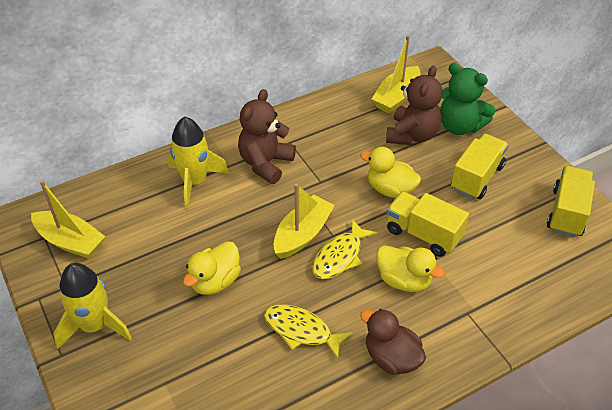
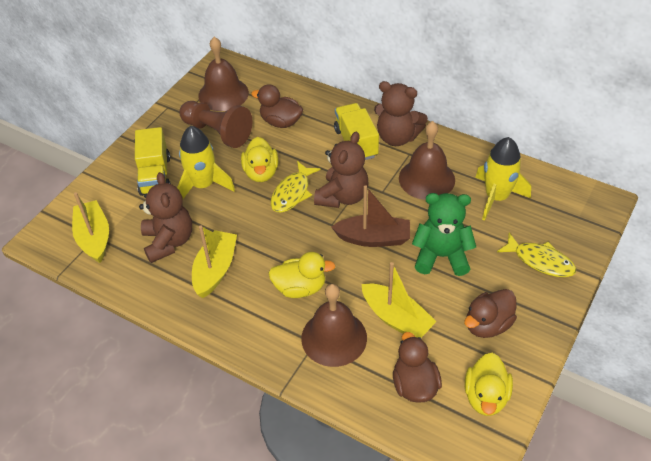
brown bell: none = 0 -> [198,37,249,111] [301,284,367,367] [399,121,455,200] = 3
brown boat: none = 0 -> [331,185,410,247] = 1
brown duck: [360,309,426,375] = 1 -> [251,84,303,128] [393,332,442,403] [464,289,517,338] = 3
brown pawn: none = 0 -> [179,101,253,148] = 1
brown teddy bear: [238,89,296,184] [386,66,442,145] = 2 -> [139,172,192,263] [314,132,368,208] [374,81,428,146] = 3
yellow truck: [387,191,469,257] [451,134,509,199] [547,166,595,237] = 3 -> [135,127,171,196] [334,103,379,160] = 2

